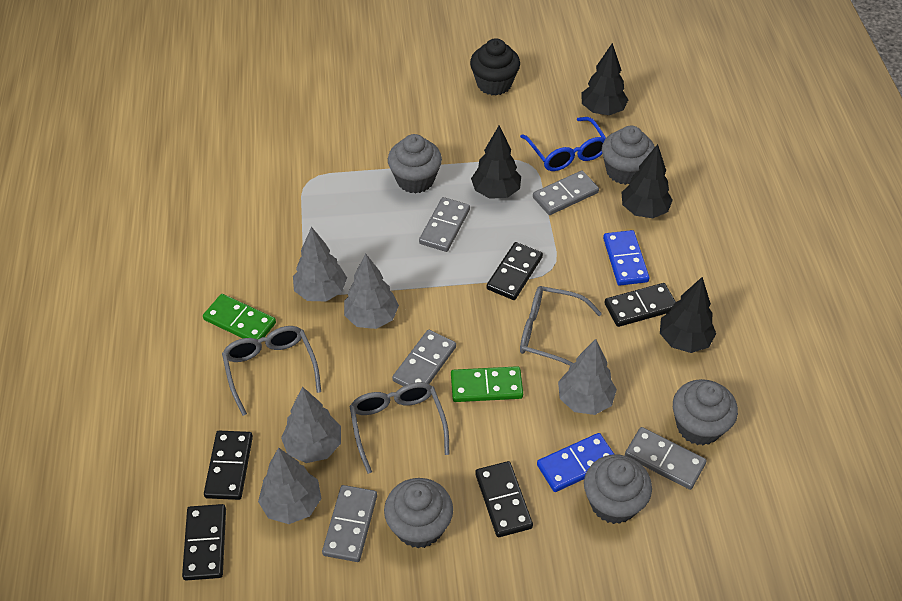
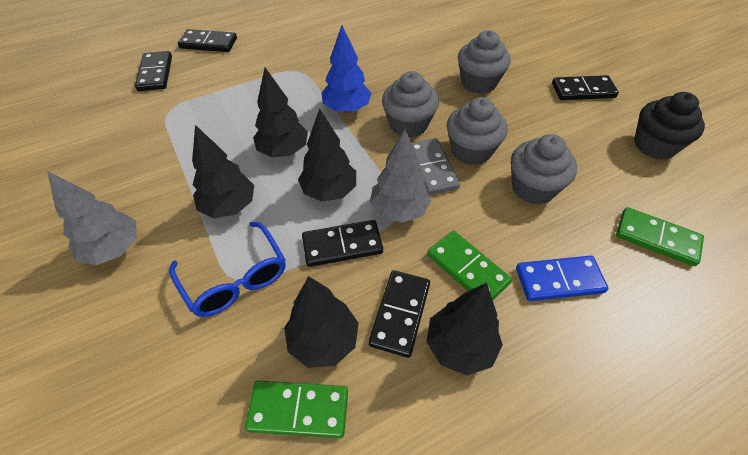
black tree: [471,126,521,199] [581,43,628,115] [621,144,673,218] [660,277,716,353] = 4 -> [192,125,254,218] [253,68,308,158] [284,276,359,368] [298,109,356,202] [427,283,503,375] = 5
blue domino: [537,433,615,492] [603,230,649,286] = 2 -> [516,256,609,301] = 1
blue tree: none = 0 -> [321,25,371,113] = 1
green domino: [203,294,276,340] [451,366,523,402] = 2 -> [245,381,348,438] [427,231,512,300] [616,207,704,266] = 3
grey cupcake: [384,478,453,549] [388,134,442,194] [584,455,652,524] [602,126,655,185] [673,379,738,446] = 5 -> [382,71,439,138] [447,97,508,165] [458,30,511,94] [511,134,577,204] = 4
grey domino: [322,485,377,562] [392,330,456,386] [419,197,470,252] [533,171,599,215] [625,427,706,490] = 5 -> [411,138,460,195] = 1
grey glasses: [222,326,321,416] [350,382,450,474] [520,286,602,366] = 3 -> none = 0
grey tree: [258,447,321,524] [281,387,341,463] [293,227,347,301] [344,254,399,329] [558,339,617,415] = 5 -> [47,171,136,265] [370,130,431,223] = 2

